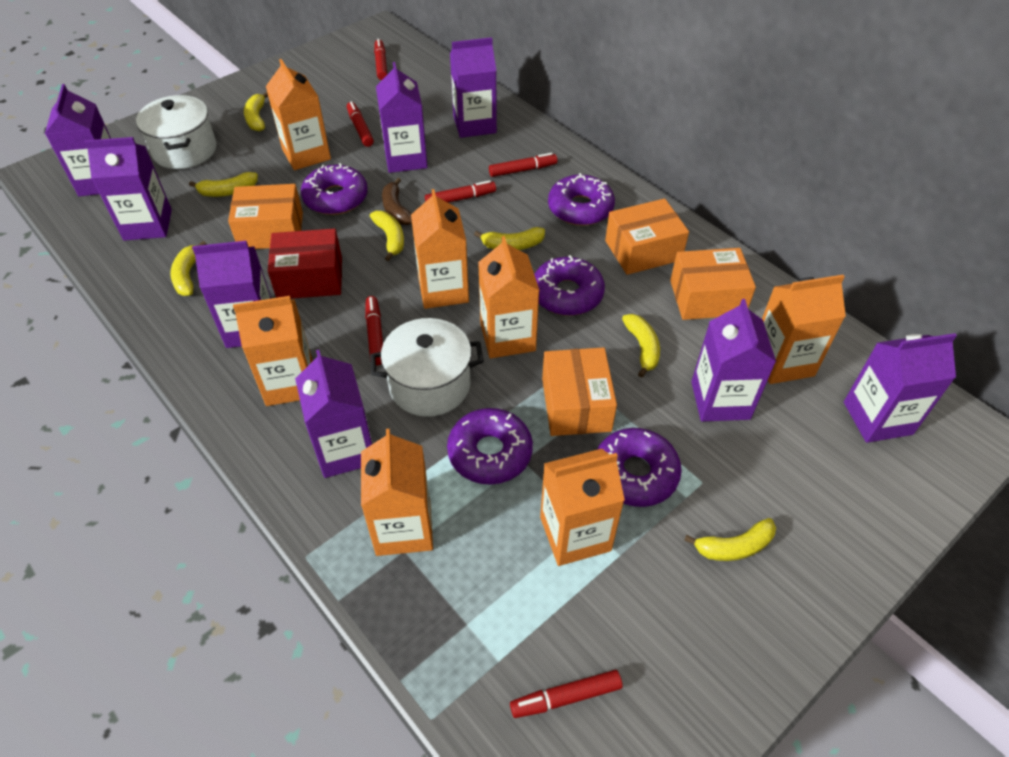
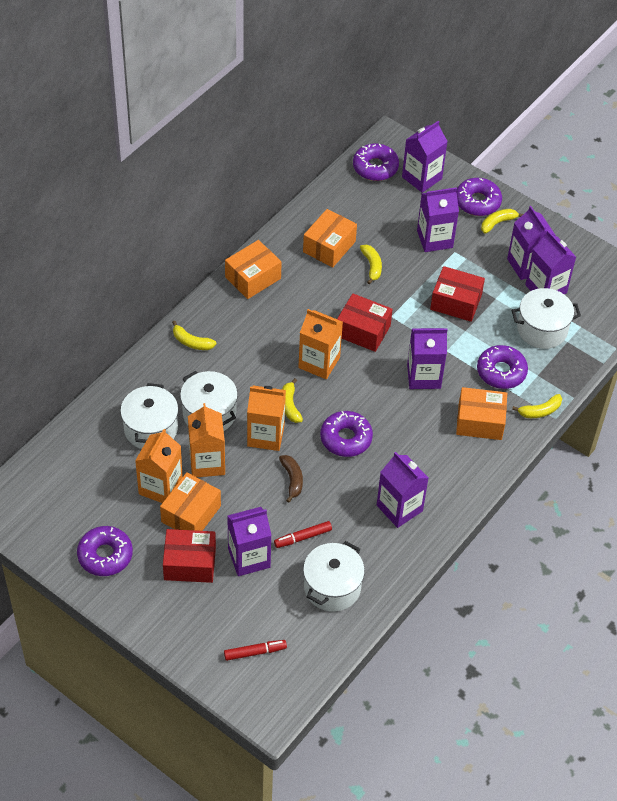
orange carton: [233,296,313,406] [266,59,331,170] [361,429,433,556] [411,189,469,309] [478,236,540,359] [540,449,625,566] [762,275,846,384] = 7 -> [135,429,183,503] [188,403,225,477] [247,385,286,451] [298,309,343,379] = 4
purple carton: [45,84,111,196] [85,137,172,241] [192,241,271,348] [295,350,372,478] [376,62,428,173] [450,37,497,138] [691,299,776,422] [844,333,957,443] = 8 -> [227,507,272,576] [377,452,428,528] [402,121,448,193] [407,328,447,389] [417,187,459,252] [507,206,556,280] [525,230,576,294] = 7
red box: [268,229,342,299] = 1 -> [163,529,216,583] [337,294,393,352] [430,266,485,322] = 3
red marker: [347,101,374,147] [365,296,383,365] [374,39,387,80] [425,180,496,203] [489,153,558,177] [510,670,623,718] = 6 -> [224,640,287,661] [274,521,332,548] = 2
white pot: [136,95,216,169] [370,318,484,417] = 2 -> [120,383,179,449] [180,371,238,431] [303,541,365,612] [512,288,581,349] = 4
yellow banana: [170,241,207,296] [189,172,258,197] [244,91,268,131] [370,211,404,261] [474,227,545,250] [622,314,660,378] [684,518,776,561] = 7 -> [172,321,216,350] [282,378,303,423] [360,245,382,285] [481,209,523,234] [512,394,562,418] = 5

